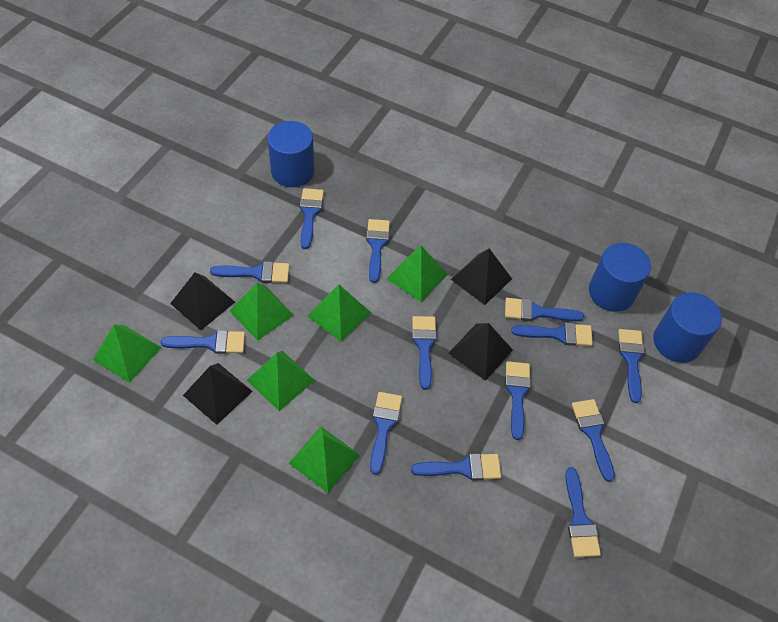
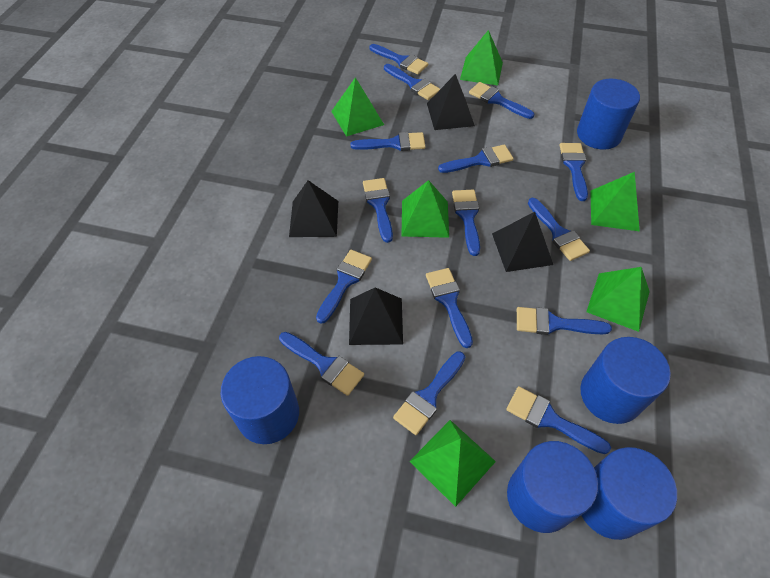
blue brush: [160,330,245,354] [210,261,290,283] [300,188,324,249] [366,219,390,283] [370,392,402,475] [411,453,501,481] [412,316,437,390] [505,298,584,321] [505,361,531,440] [511,322,593,346] [565,467,601,557] [572,399,615,482] [618,329,645,403] = 13 -> [279,332,364,396] [316,250,372,324] [350,132,426,151] [363,178,393,243] [370,44,428,74] [384,64,440,100] [393,351,465,435] [426,268,473,348] [438,145,514,173] [452,190,480,256] [469,82,534,119] [506,386,611,454] [517,307,612,335] [528,198,590,261] [560,143,588,201] = 15
blue cylinder: [268,121,315,187] [589,243,651,312] [653,293,722,363] = 3 -> [221,356,299,444] [507,441,598,533] [577,79,640,150] [580,337,671,424] [581,447,677,540] = 5

